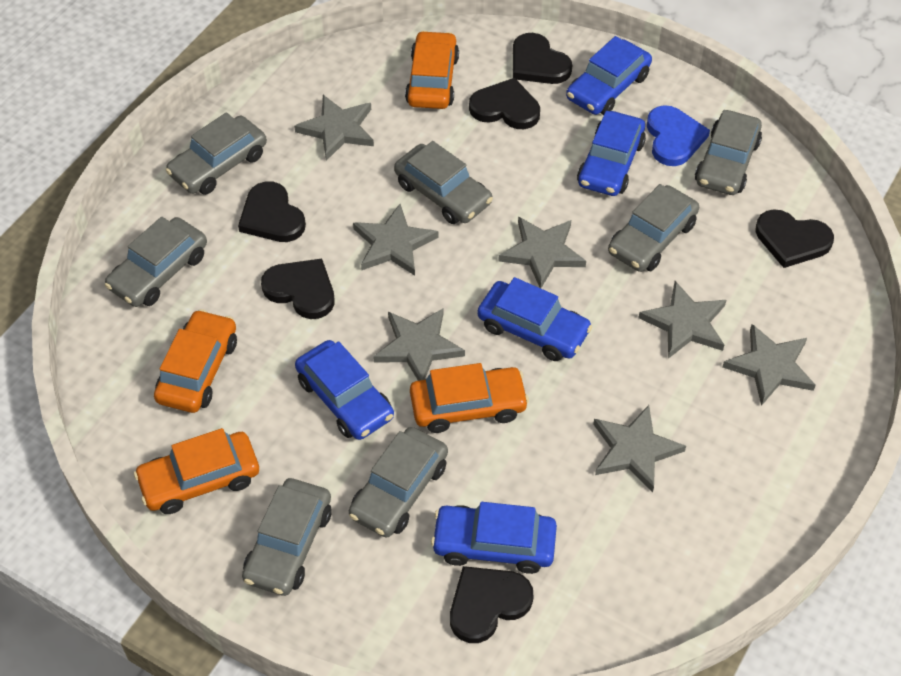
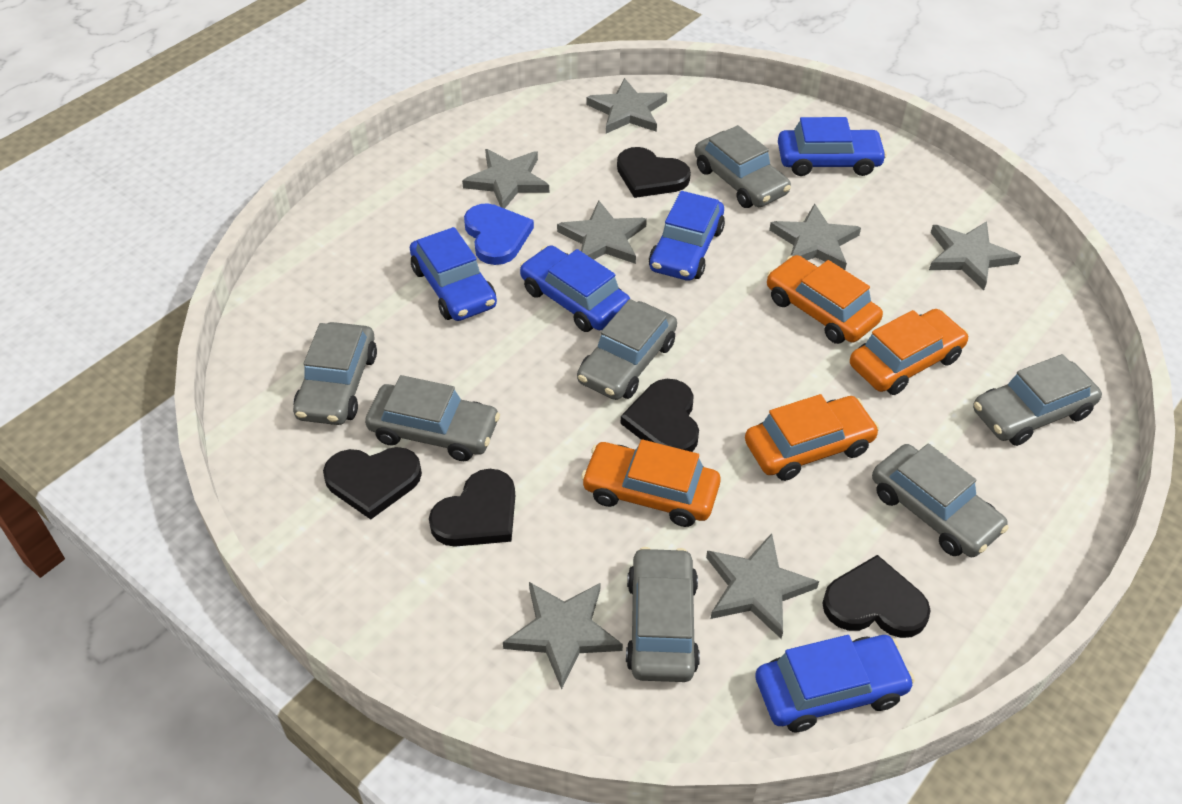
black heart: [238,181,306,242] [261,259,335,319] [450,566,534,643] [469,78,540,129] [513,33,572,84] [755,209,834,268] = 6 -> [323,447,422,519] [429,469,515,547] [617,147,691,198] [620,379,699,452] [823,555,931,638] = 5

